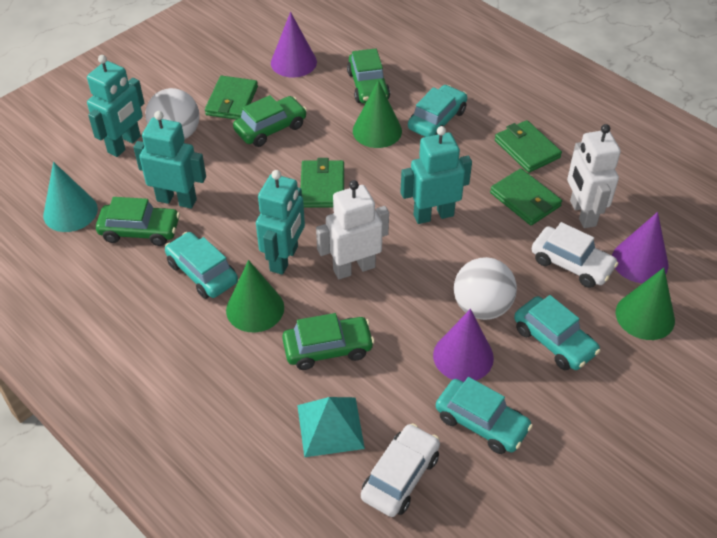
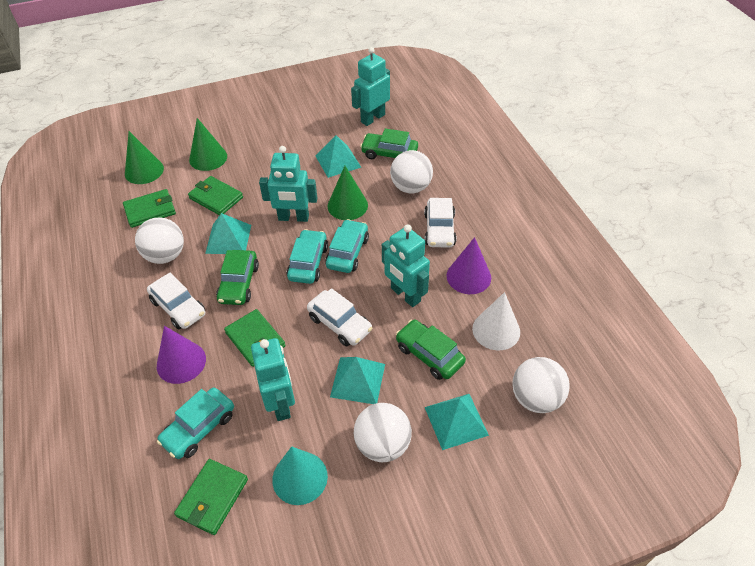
green car: [96,197,180,246] [233,95,307,147] [282,313,375,370] [347,48,390,104] = 4 -> [216,250,259,305] [360,128,418,159] [396,320,466,380] = 3
purple cone: [271,12,317,77] [433,309,494,382] [612,212,668,283] = 3 -> [157,326,206,384] [446,237,491,294] = 2
turquoise car: [165,232,238,299] [408,85,467,137] [436,377,533,454] [514,295,601,370] = 4 -> [157,387,234,459] [287,229,328,284] [325,219,369,273] = 3
turquoise pyramid: [297,397,365,457] = 1 -> [205,213,251,254] [315,135,362,178] [330,357,385,404] [425,394,489,450] = 4
white ball: [145,88,200,139] [454,257,517,320] = 2 -> [135,217,184,264] [354,403,412,462] [390,150,433,193] [512,357,570,413] = 4
white car: [361,423,440,517] [532,222,619,288] = 2 -> [147,273,205,329] [307,288,373,347] [424,198,457,248] = 3
white cone: none = 0 -> [472,292,520,350] = 1
white robot: [316,180,389,279] [567,124,621,228] = 2 -> none = 0

